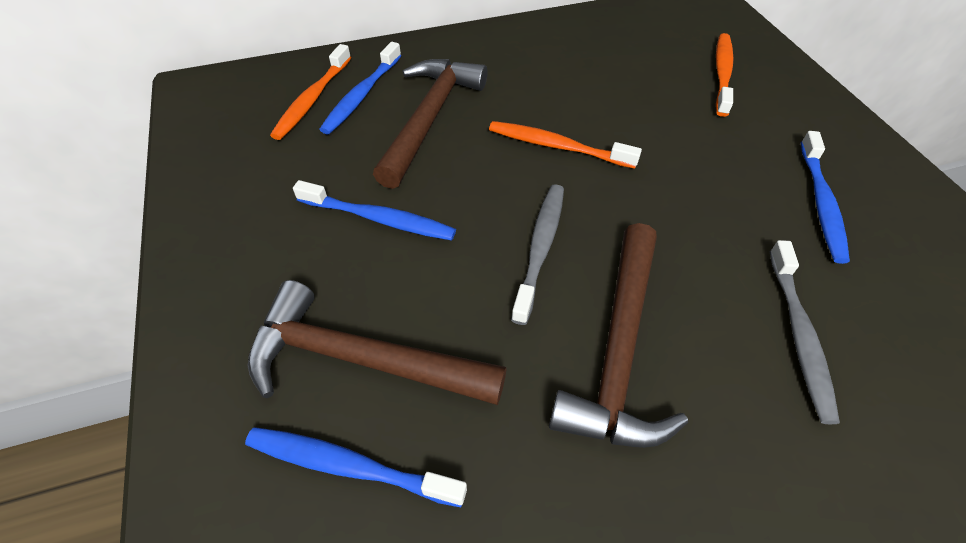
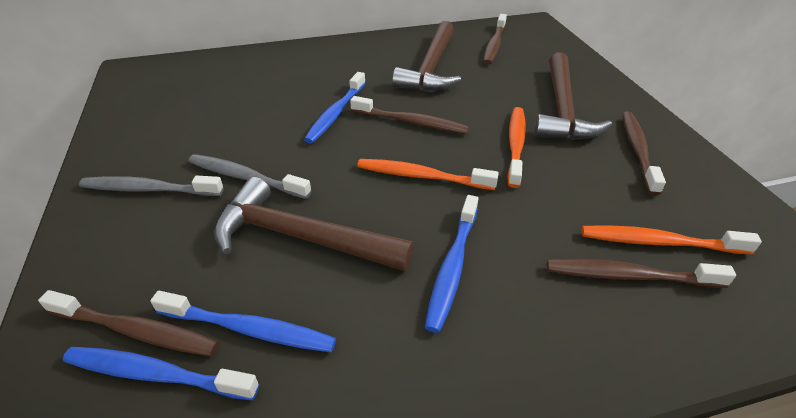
brown toothbrush: none = 0 -> [38,290,219,356] [350,96,469,134] [483,14,507,65] [547,259,736,288] [622,111,666,195] = 5

